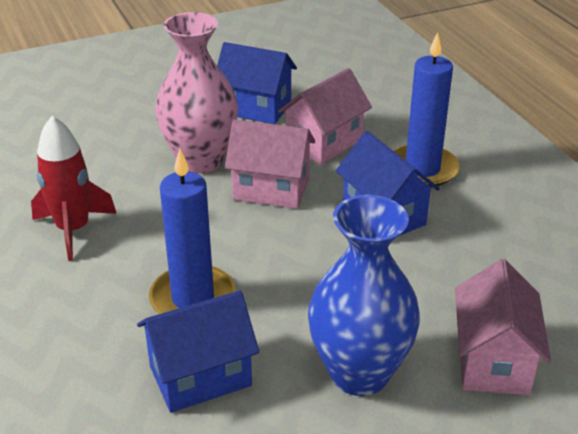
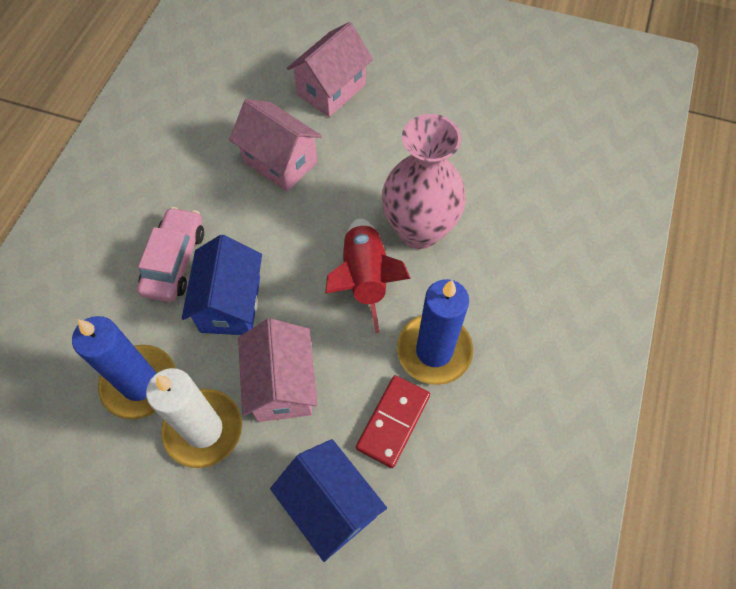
blue house: [137,290,259,413] [217,42,297,124] [336,131,440,236] = 3 -> [182,235,262,335] [270,439,387,562] = 2
blue vase: [308,195,420,396] = 1 -> none = 0
pink car: none = 0 -> [137,207,204,302] = 1
red domino: none = 0 -> [356,375,430,468] = 1
white candle: none = 0 -> [146,368,242,468] = 1

